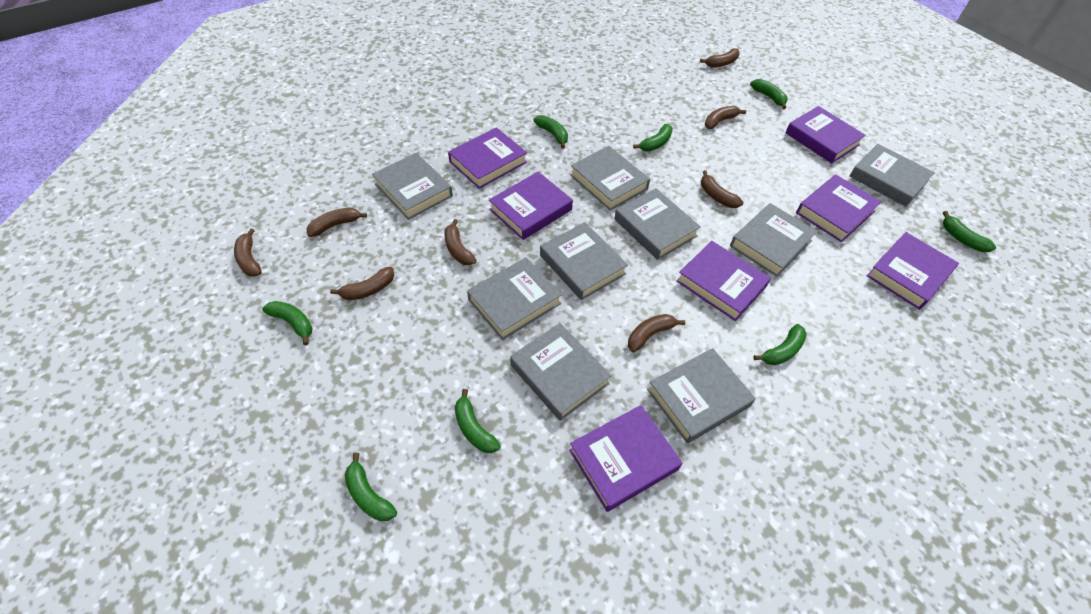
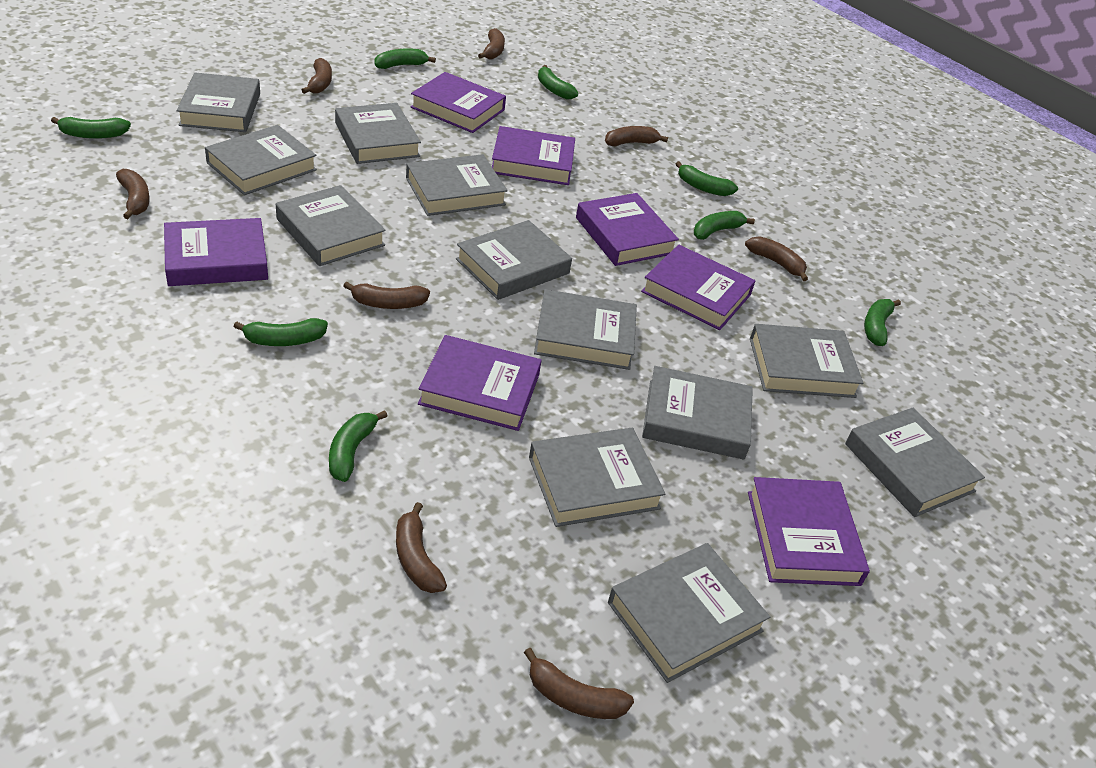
grey book: [372,153,453,220] [467,257,562,340] [510,323,612,421] [540,222,628,300] [570,146,650,210] [614,188,701,260] [647,348,756,443] [730,203,817,277] [850,144,935,207] = 9 -> [177,73,260,132] [205,125,317,195] [276,185,386,266] [335,103,421,164] [406,154,508,216] [456,220,572,300] [529,428,665,527] [534,289,637,370] [608,543,770,683] [642,366,753,460] [750,324,863,398] [845,408,985,517] = 12

